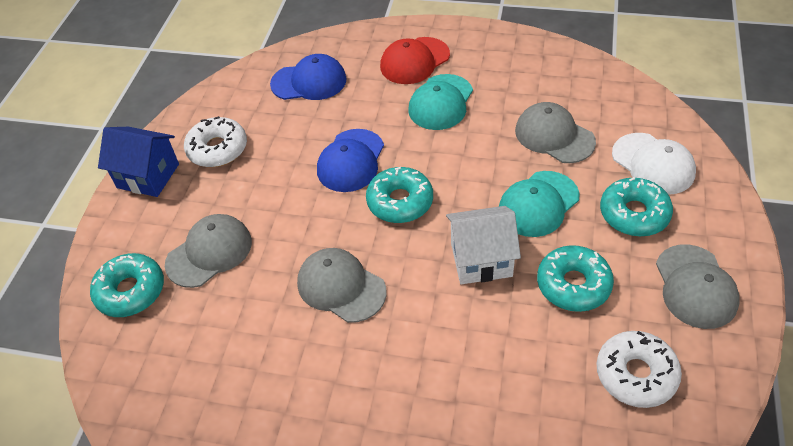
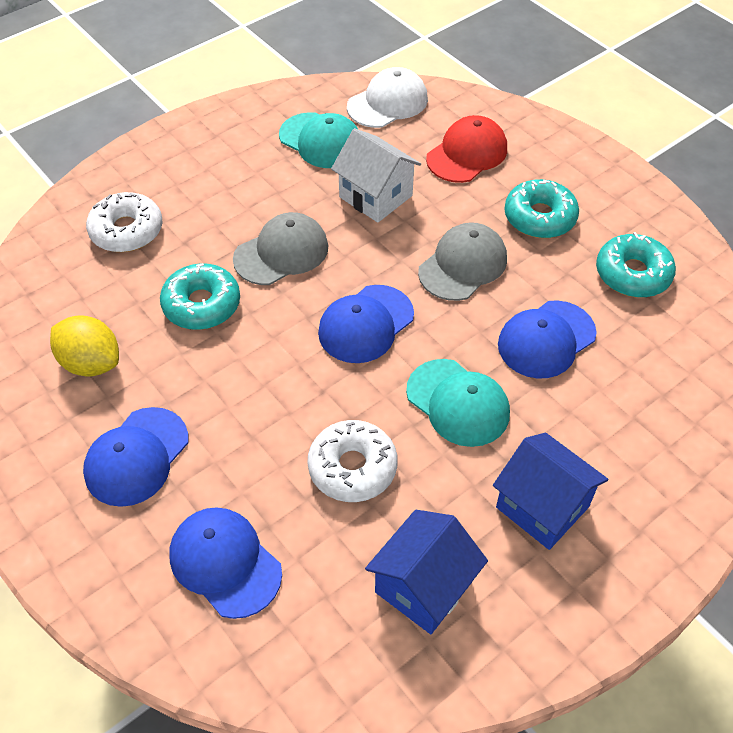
blue cap: [270,54,347,100] [317,129,384,192] = 2 -> [83,407,189,507] [170,507,282,619] [318,285,414,363] [498,300,597,378] = 4
blue house: [98,127,179,197] = 1 -> [365,510,488,634] [493,432,609,550] = 2
grey cap: [165,214,252,288] [297,248,387,323] [515,102,596,163] [656,244,740,329] = 4 -> [233,212,328,285] [418,222,507,301] = 2
turquoise donut: [90,253,164,317] [366,167,433,223] [537,245,614,312] [600,177,673,236] = 4 -> [160,263,240,330] [504,179,579,238] [596,232,676,297] = 3
yellow lemon: none = 0 -> [50,315,119,377] = 1

